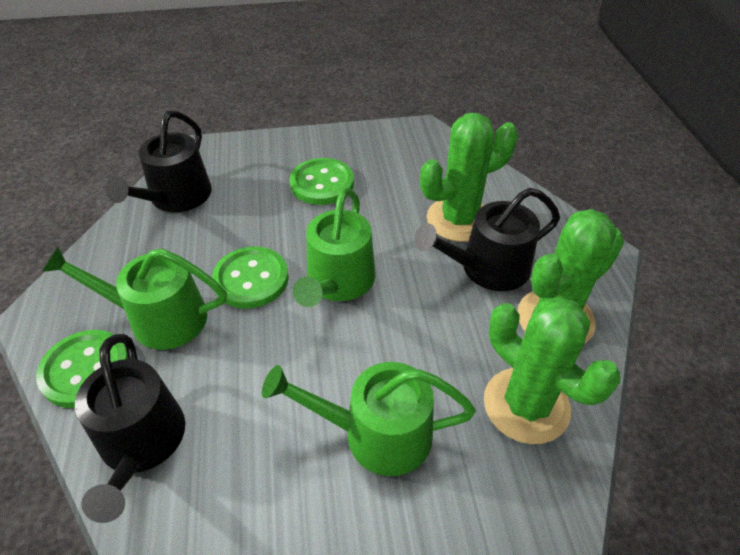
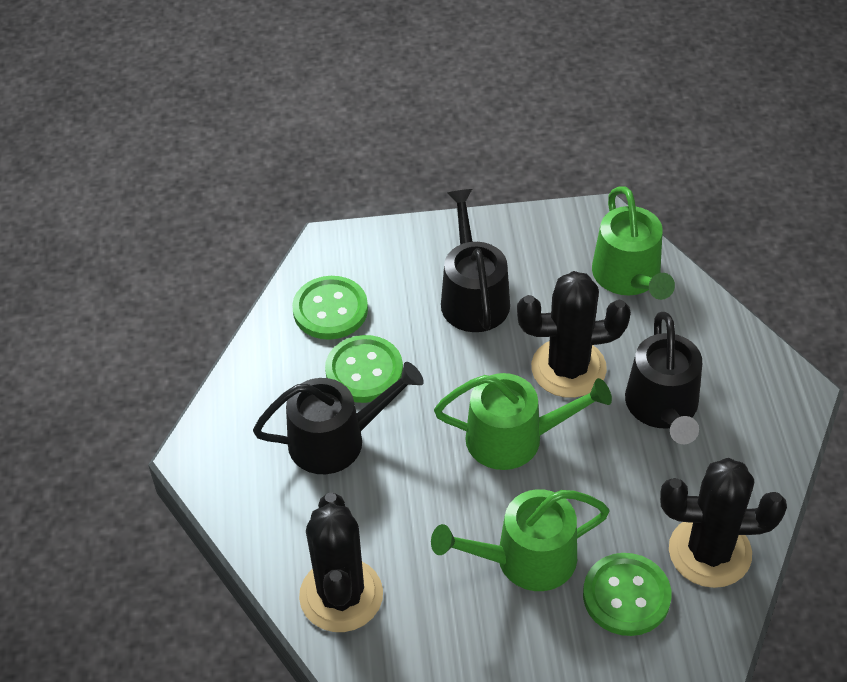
black cactus: none = 0 -> [299,493,383,632] [517,271,631,398] [660,458,787,588] = 3
green cactus: [420,113,518,242] [484,296,621,444] [517,209,624,344] = 3 -> none = 0

